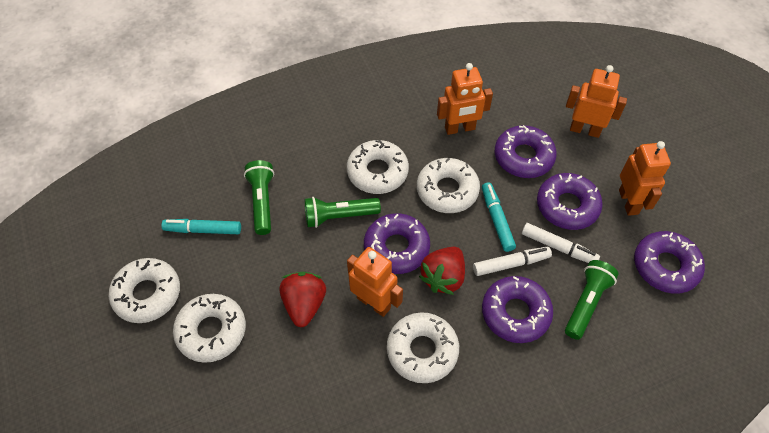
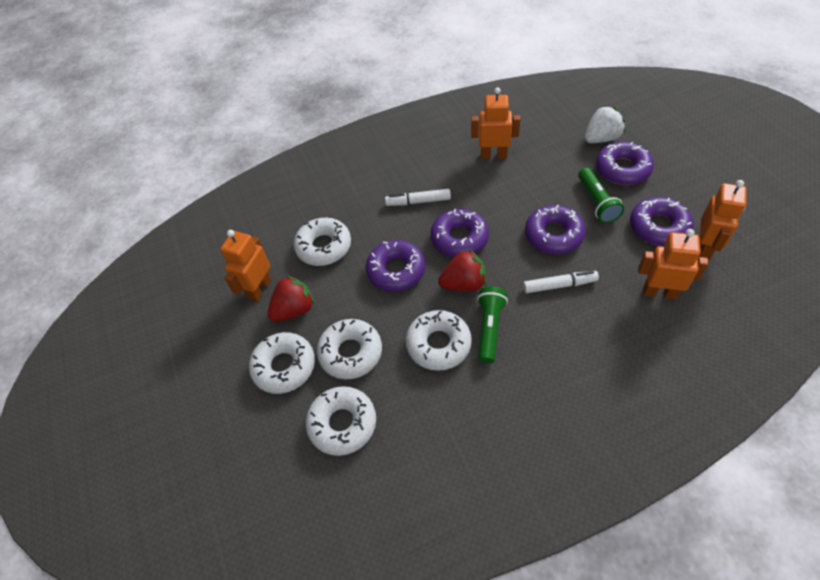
green flashlight: [244,160,274,235] [305,197,381,228] [565,260,619,340] = 3 -> [477,286,508,363] [578,168,624,223] = 2
turquoise marker: [161,219,241,234] [482,182,516,252] = 2 -> none = 0
white strawberry: none = 0 -> [584,106,625,143] = 1

